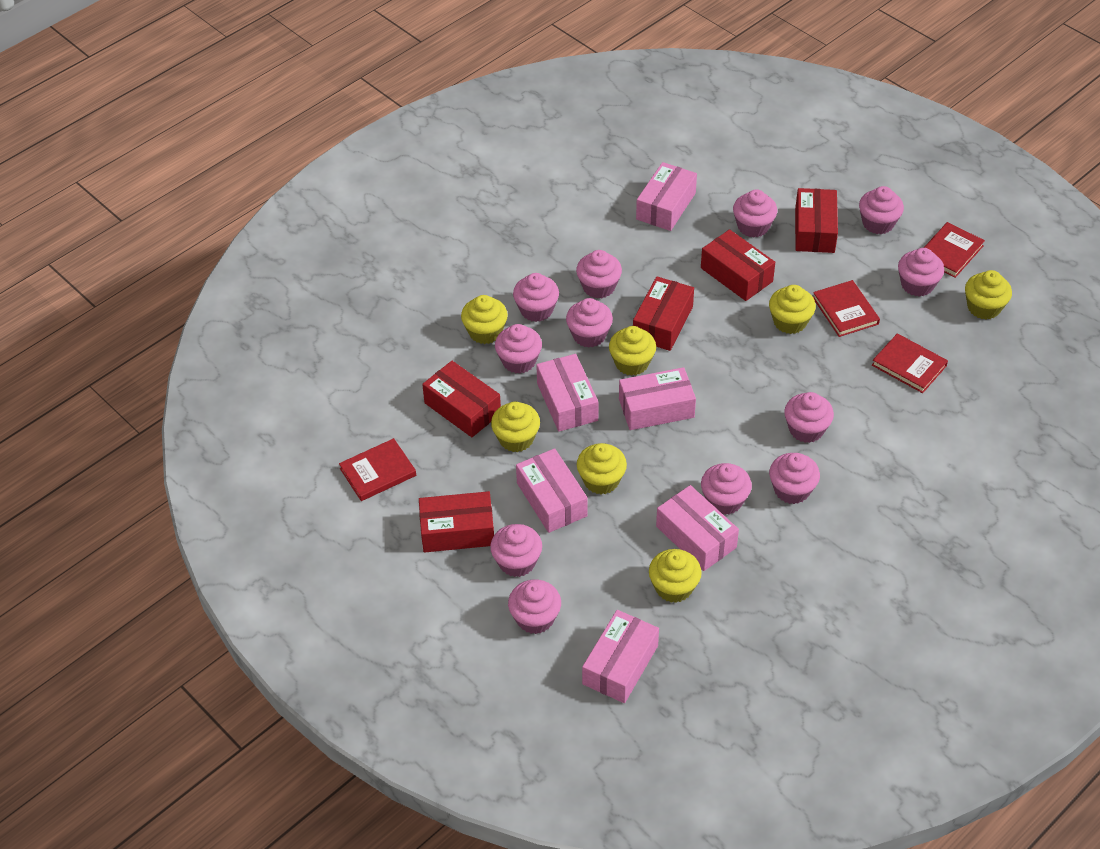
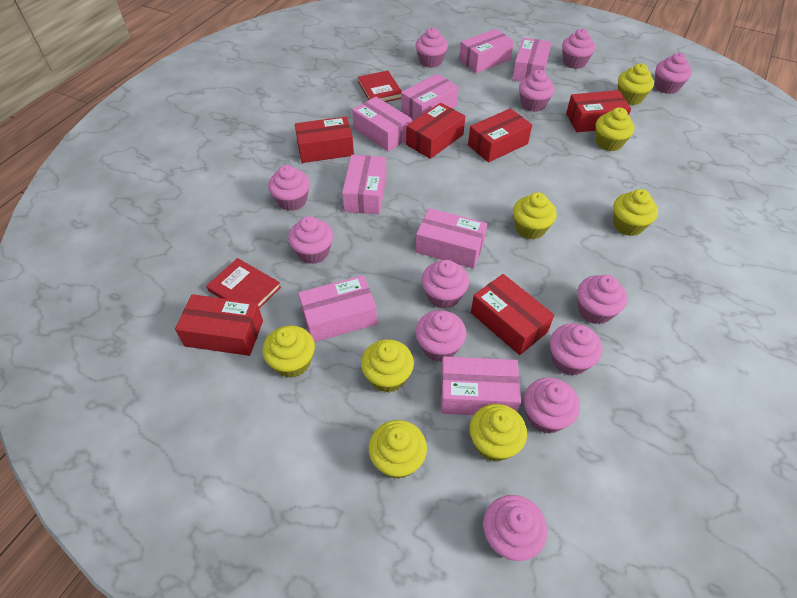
pink box: [516,448,588,533] [536,354,598,431] [582,610,659,703] [619,367,696,430] [636,162,697,231] [656,485,739,571] = 6 -> [298,275,377,342] [342,155,386,214] [352,97,412,152] [401,74,459,120] [416,208,487,269] [441,356,521,415] [459,29,514,73] [512,38,552,82] = 8
red book: [339,438,416,501] [813,280,880,337] [872,333,948,393] [924,222,985,278] = 4 -> [206,258,281,309] [358,71,402,102] = 2
red box: [419,491,494,552] [422,361,501,437] [633,277,694,351] [701,229,775,301] [795,188,838,253] = 5 -> [175,294,263,356] [295,116,354,163] [406,103,465,159] [468,108,532,163] [471,274,554,355] [566,90,631,132] = 6
yellow cupcake: [461,295,508,344] [491,402,540,452] [577,443,627,494] [609,326,656,376] [649,549,702,603] [769,285,816,334] [965,270,1012,319] = 7 -> [262,325,315,378] [361,339,414,393] [369,420,427,479] [470,404,527,461] [513,192,557,239] [596,107,635,151] [613,189,658,236] [618,63,654,105] = 8

